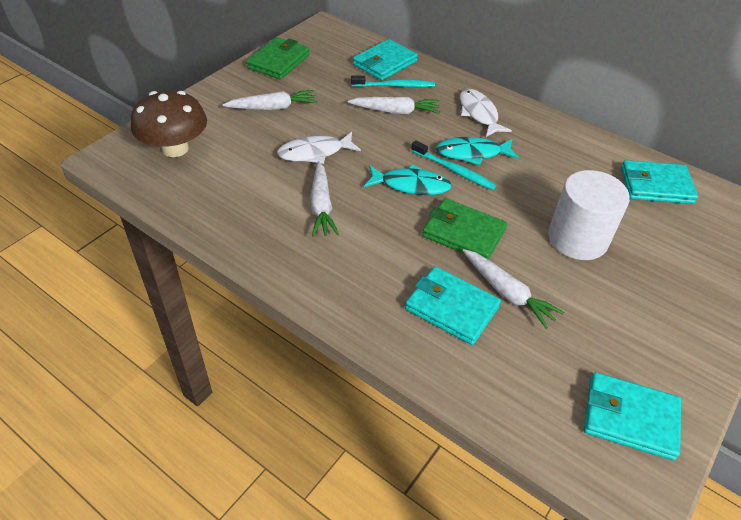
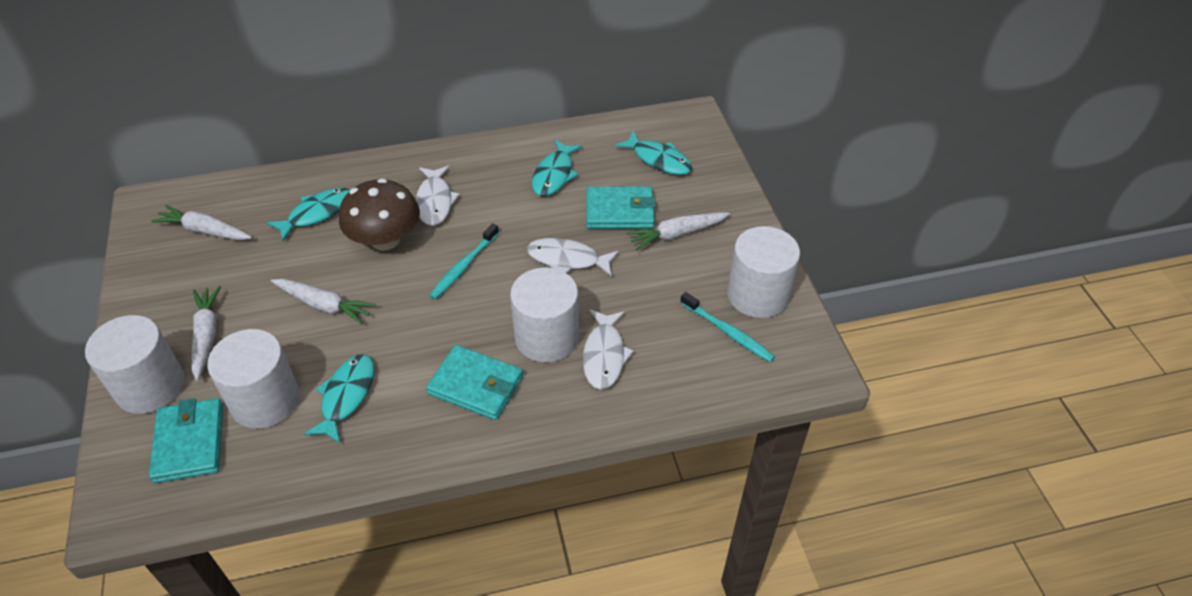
green wallet: [246,37,309,79] [422,198,507,260] = 2 -> none = 0
turquoise fish: [364,165,452,195] [436,137,519,165] = 2 -> [267,188,350,241] [304,354,374,443] [532,140,583,196] [615,131,692,175] = 4
turquoise wallet: [353,39,418,81] [405,266,501,345] [584,372,681,460] [621,160,698,204] = 4 -> [149,398,223,483] [426,345,523,420] [586,186,656,229] = 3
white cylinder: [548,170,630,260] = 1 -> [85,315,184,414] [207,329,299,429] [510,267,579,362] [727,226,800,318] = 4
white fish: [277,132,361,164] [460,89,512,137] = 2 -> [416,166,460,226] [527,238,619,277] [583,310,634,390] = 3

